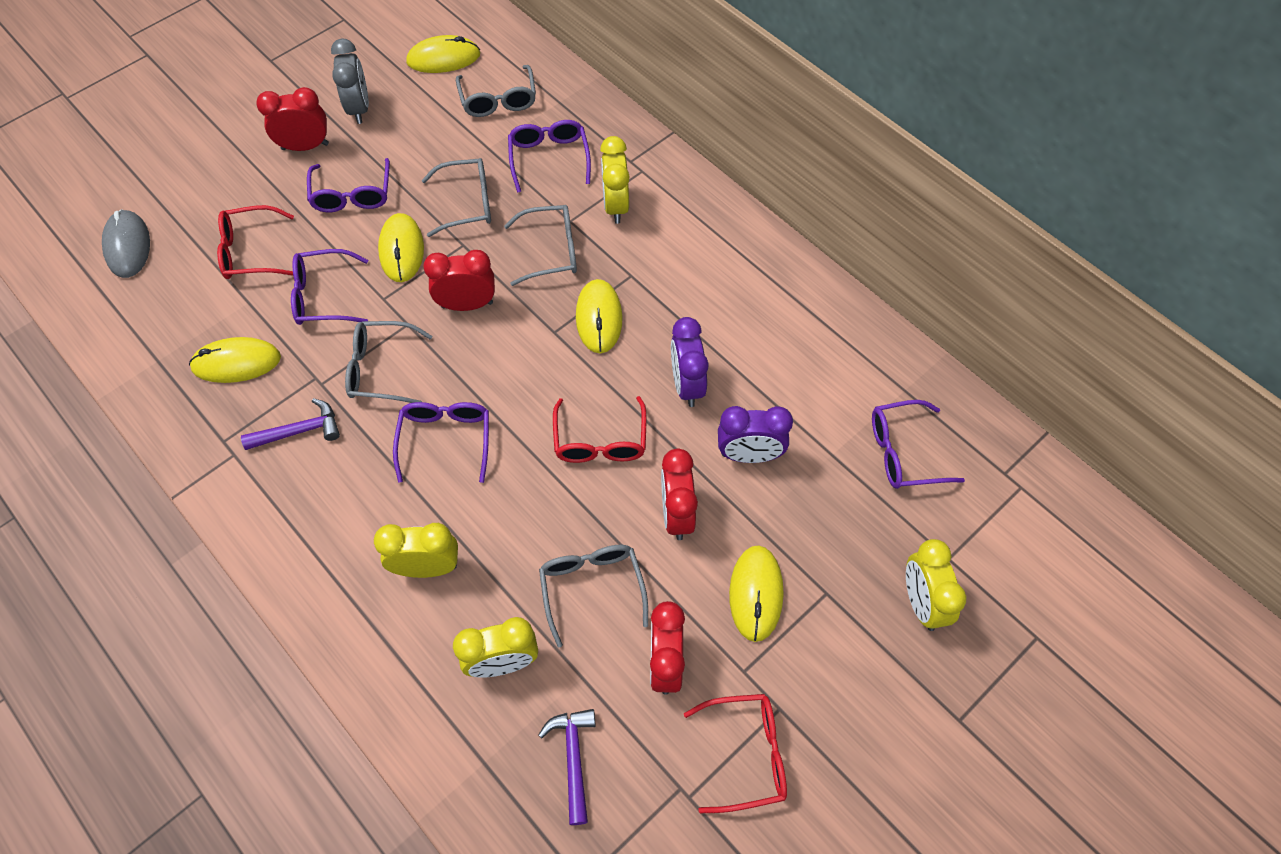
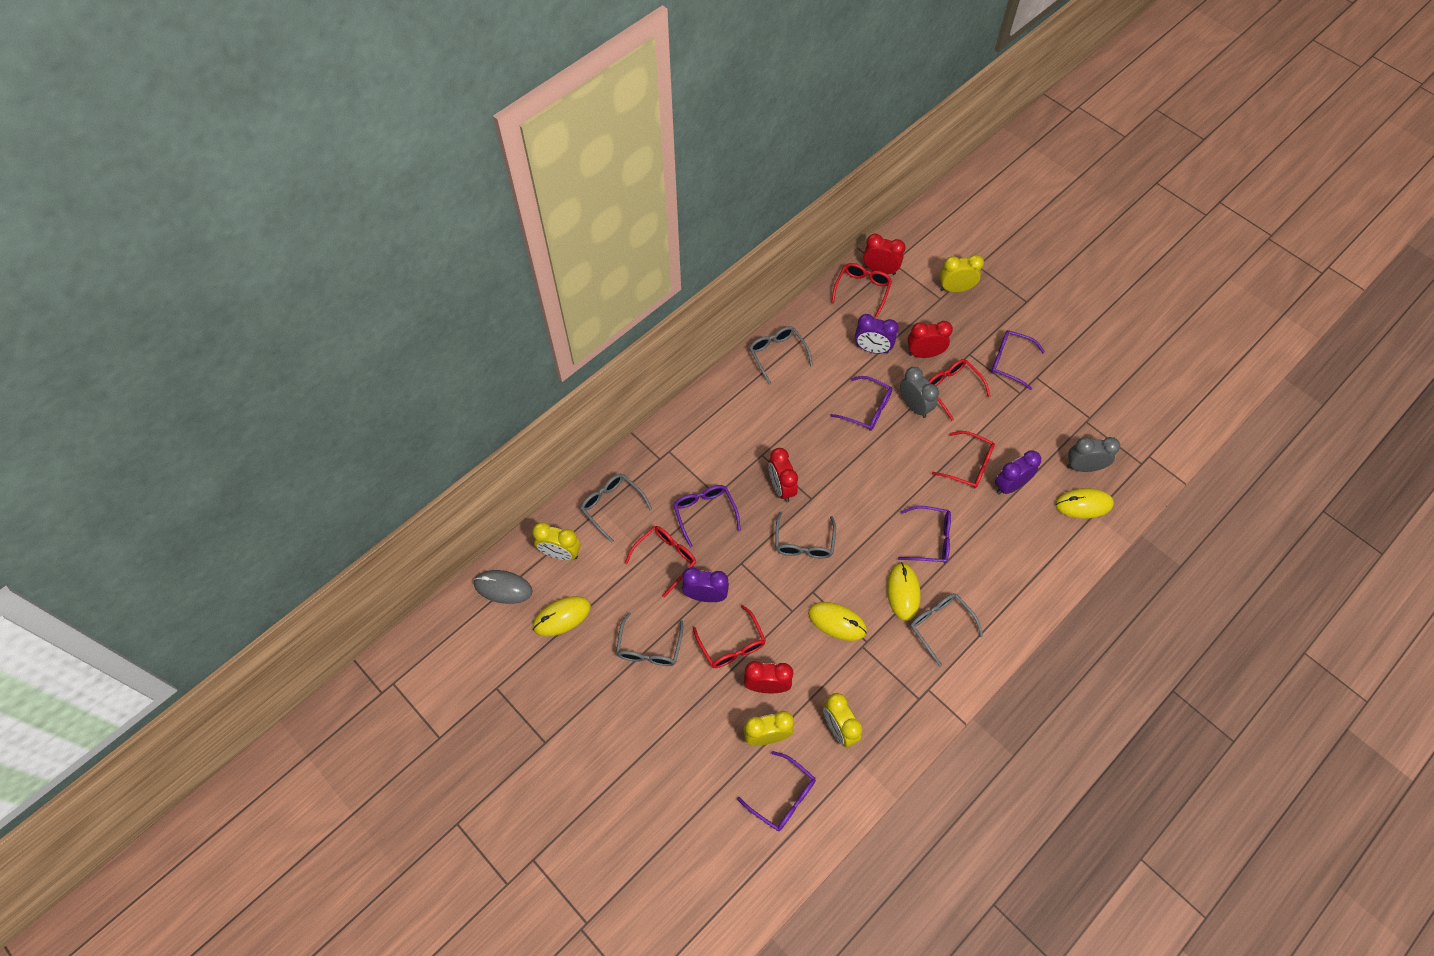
grey clock: [331,39,369,124] = 1 -> [900,367,939,418] [1067,437,1120,472] = 2
purple clock: [671,317,709,407] [718,406,793,463] = 2 -> [682,567,729,602] [855,314,899,354] [995,450,1041,495] = 3
purple hammer: [241,398,340,450] [538,709,596,825] = 2 -> none = 0
red glasses: [217,205,294,279] [553,396,647,463] [684,694,787,813] = 3 -> [625,526,696,597] [693,605,766,668] [831,263,892,317] [929,359,991,421] [932,431,995,489] = 5
yellow mouse: [189,337,281,383] [378,213,424,282] [406,35,480,73] [576,279,623,353] [729,545,784,642] = 5 -> [533,596,591,637] [808,602,867,641] [887,562,921,621] [1055,488,1114,518] = 4

